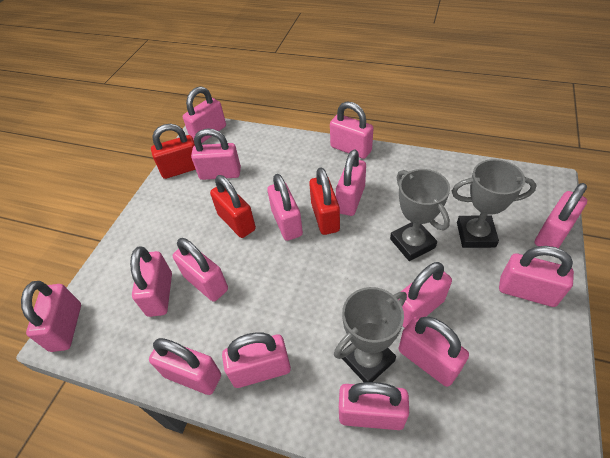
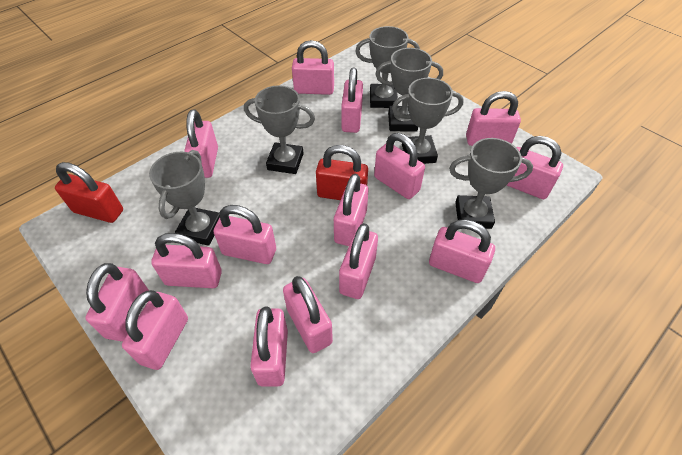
grey trophy: [334,287,407,382] [390,169,450,261] [452,159,537,248] = 3 -> [149,150,220,246] [244,85,315,174] [355,26,420,108] [375,48,443,132] [392,78,464,164] [449,138,533,229] = 6
red padlock: [151,124,196,179] [210,175,256,238] [309,167,340,235] = 3 -> [55,162,123,223] [316,145,368,200] = 2

